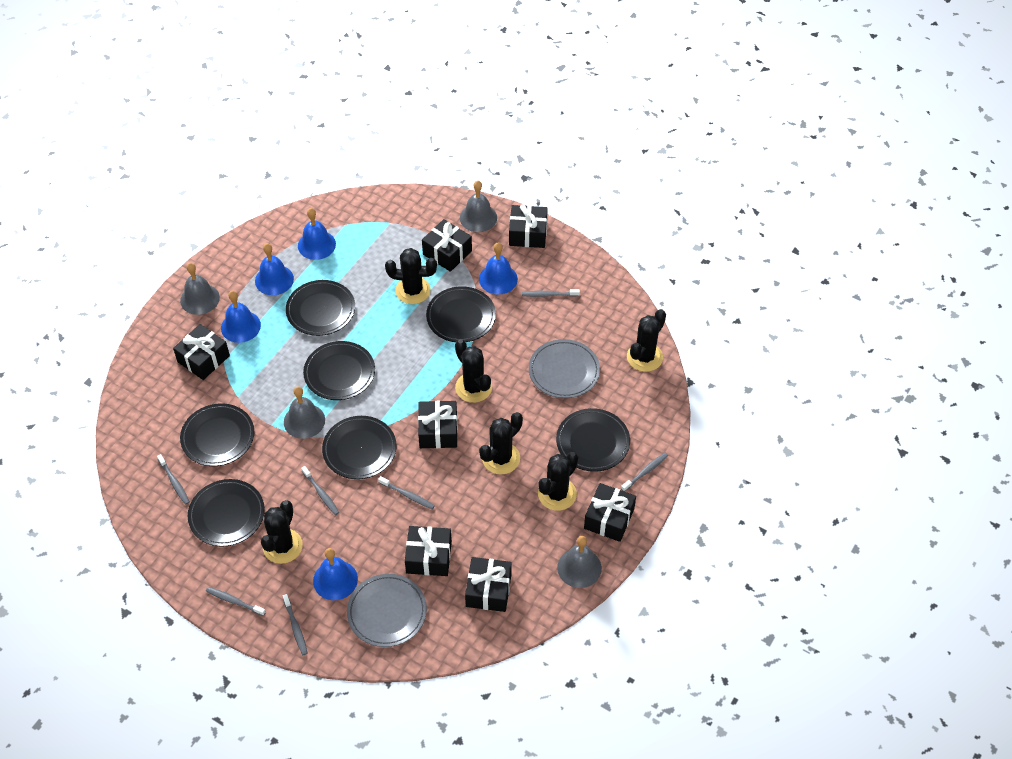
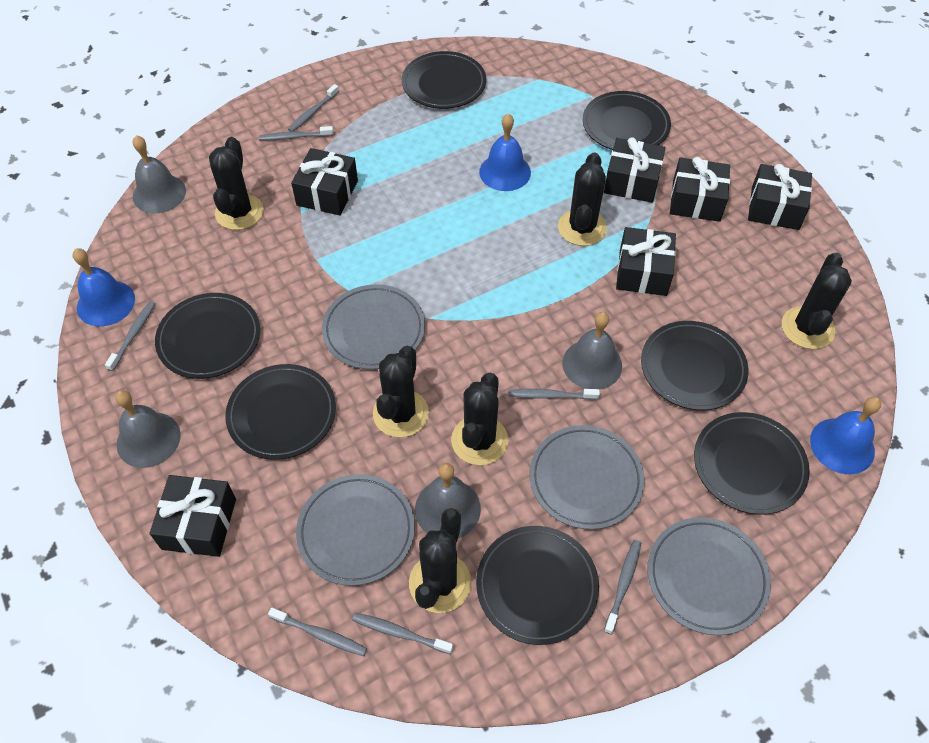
black gift: [173,324,230,380] [405,526,452,576] [418,401,458,448] [422,219,472,272] [465,557,512,612] [509,204,548,248] [584,483,636,542] = 7 -> [150,475,236,557] [291,148,358,216] [604,137,666,203] [616,227,676,296] [670,157,730,222] [748,164,812,230] = 6
blue bell: [221,291,261,343] [255,243,294,295] [298,208,336,260] [313,548,358,600] [479,242,518,295] = 5 -> [73,248,135,326] [479,113,531,191] [810,397,881,474] = 3
grey plate: [347,574,427,647] [529,339,600,398] = 2 -> [296,474,415,586] [322,284,425,369] [529,425,645,530] [648,517,771,635] = 4

